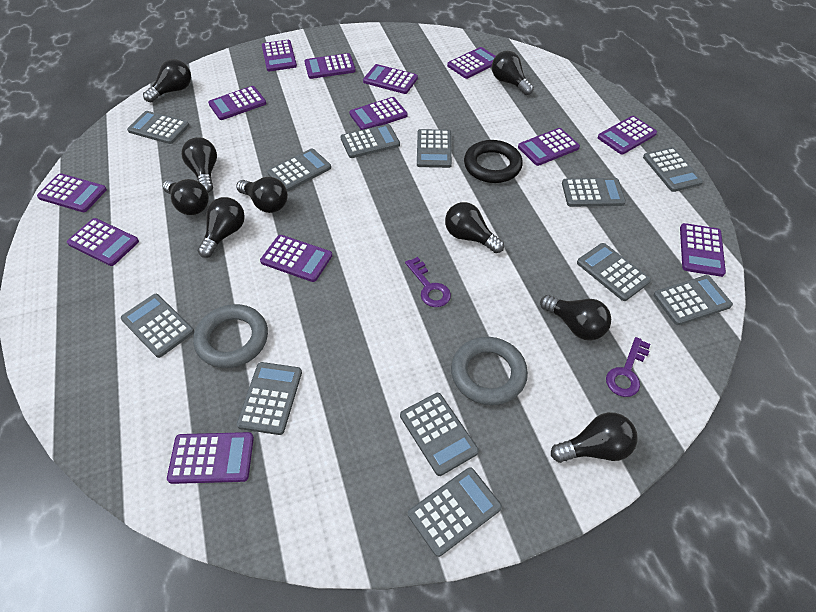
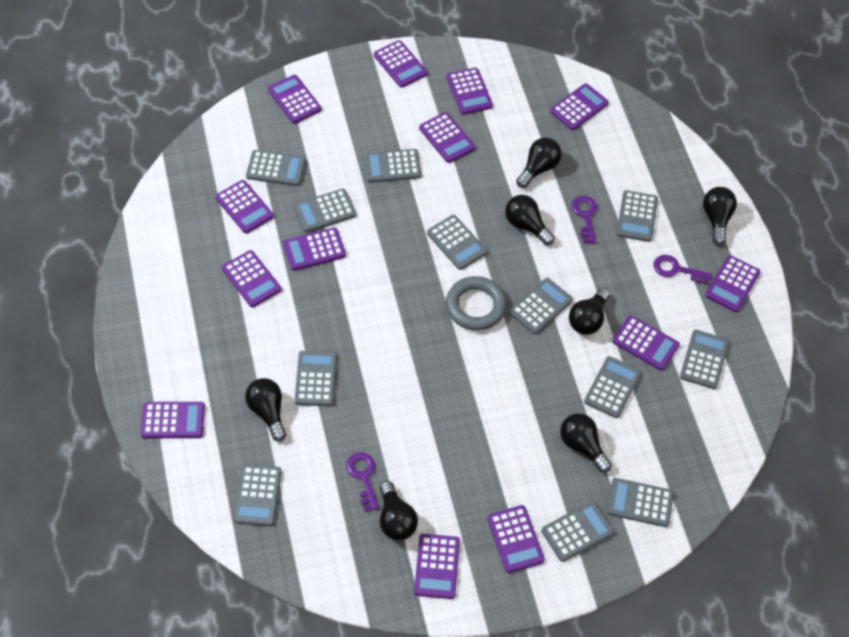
black light bulb: [143,59,191,103] [163,179,209,215] [181,137,217,193] [198,197,245,258] [236,177,288,213] [445,202,504,253] [492,51,534,95] [540,295,611,340] [551,412,637,463] = 9 -> [245,378,286,441] [380,481,418,540] [505,195,555,245] [516,138,562,188] [560,413,612,473] [569,288,610,335] [703,187,737,245] = 7
black ring: [464,140,523,183] = 1 -> none = 0
grey ring: [193,304,268,368] [451,337,528,405] = 2 -> [446,276,507,331] = 1
purple key: [405,257,451,307] [606,337,651,397] = 2 -> [346,452,379,511] [571,196,597,243] [654,255,712,285] = 3

